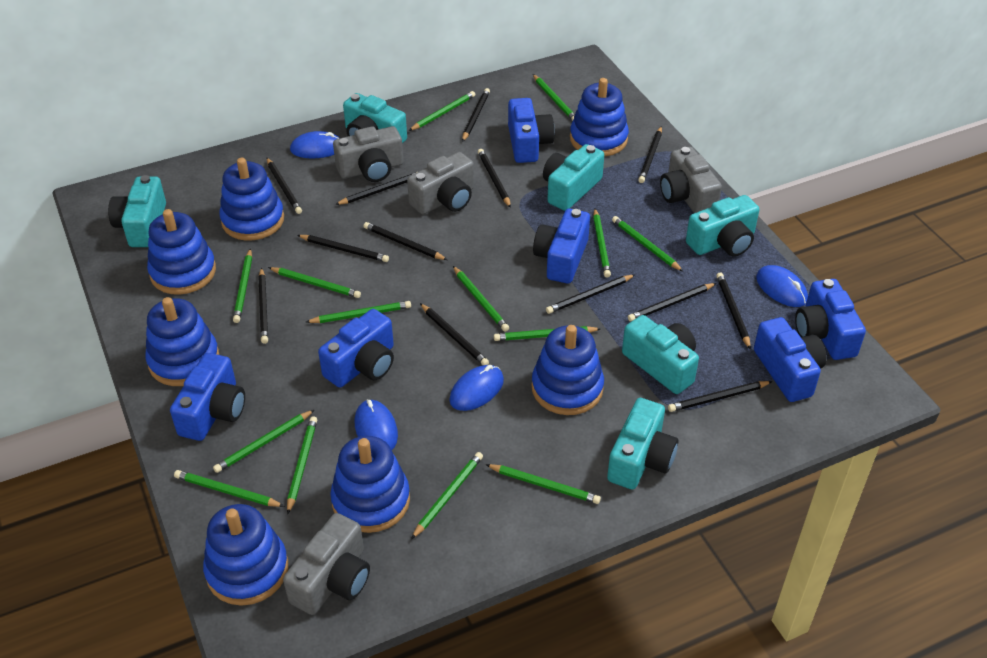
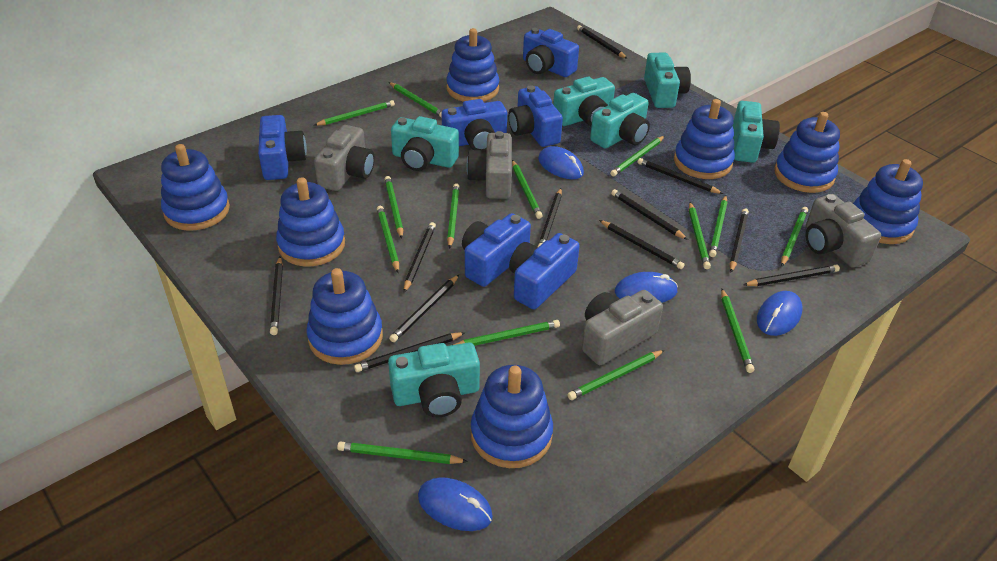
black pencil: [258,267,268,344] [267,158,302,214] [297,235,389,262] [335,172,417,205] [363,222,448,260] [420,303,489,365] [462,88,490,142] [478,149,511,208] [546,274,635,314] [628,283,716,322] [638,126,662,183] [668,381,772,412] [716,272,751,350] = 13 -> [270,257,283,335] [354,332,465,372] [389,275,459,342] [404,222,436,293] [537,188,562,247] [577,25,628,59] [599,220,685,269] [611,189,688,240] [637,158,723,194] [730,208,749,273] [743,265,840,286] = 11
blue stacking toy: [145,297,219,386] [147,209,216,295] [203,504,288,606] [219,158,284,241] [330,436,410,533] [532,325,604,415] [570,78,629,157] = 7 -> [161,144,230,231] [276,177,345,267] [307,268,383,365] [446,28,499,102] [471,365,553,468] [674,99,735,179] [774,112,840,193] [853,159,923,244] = 8

